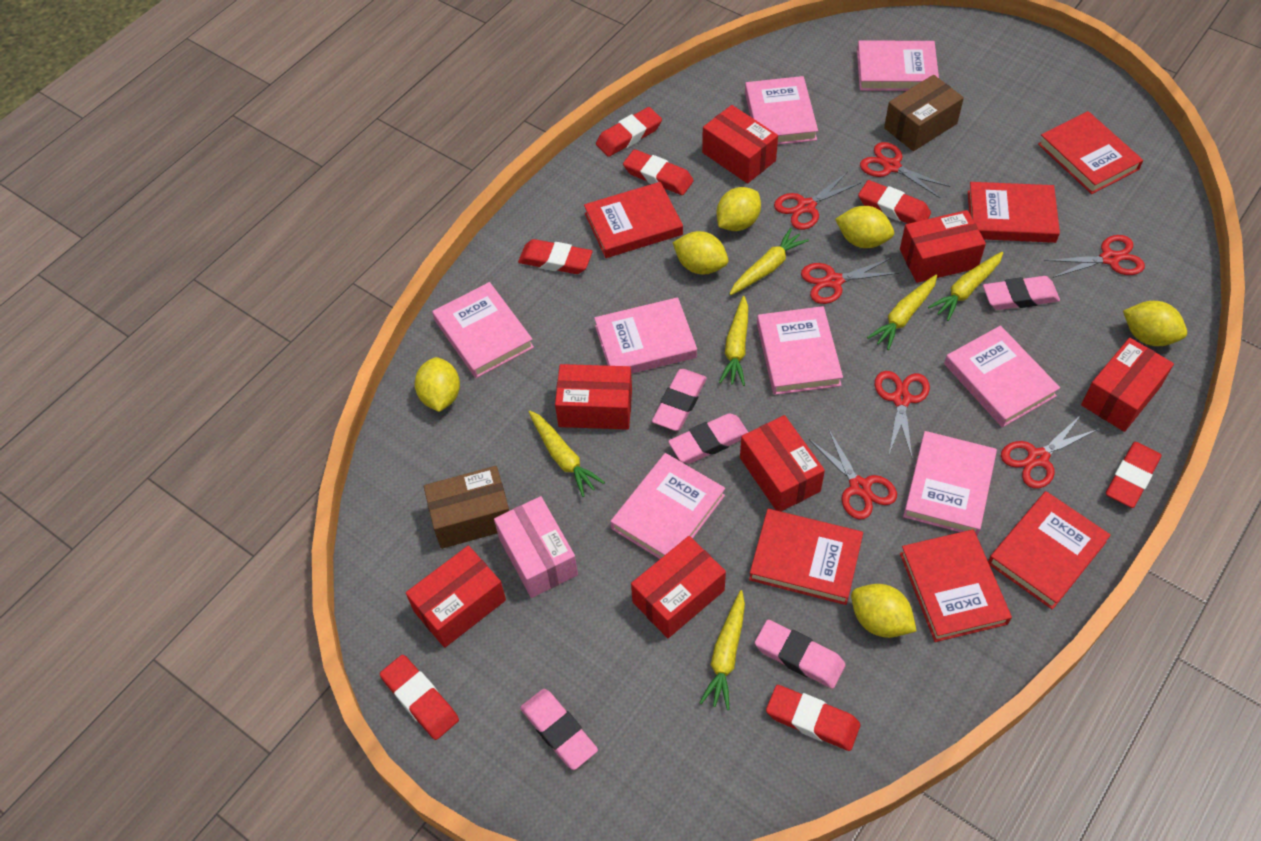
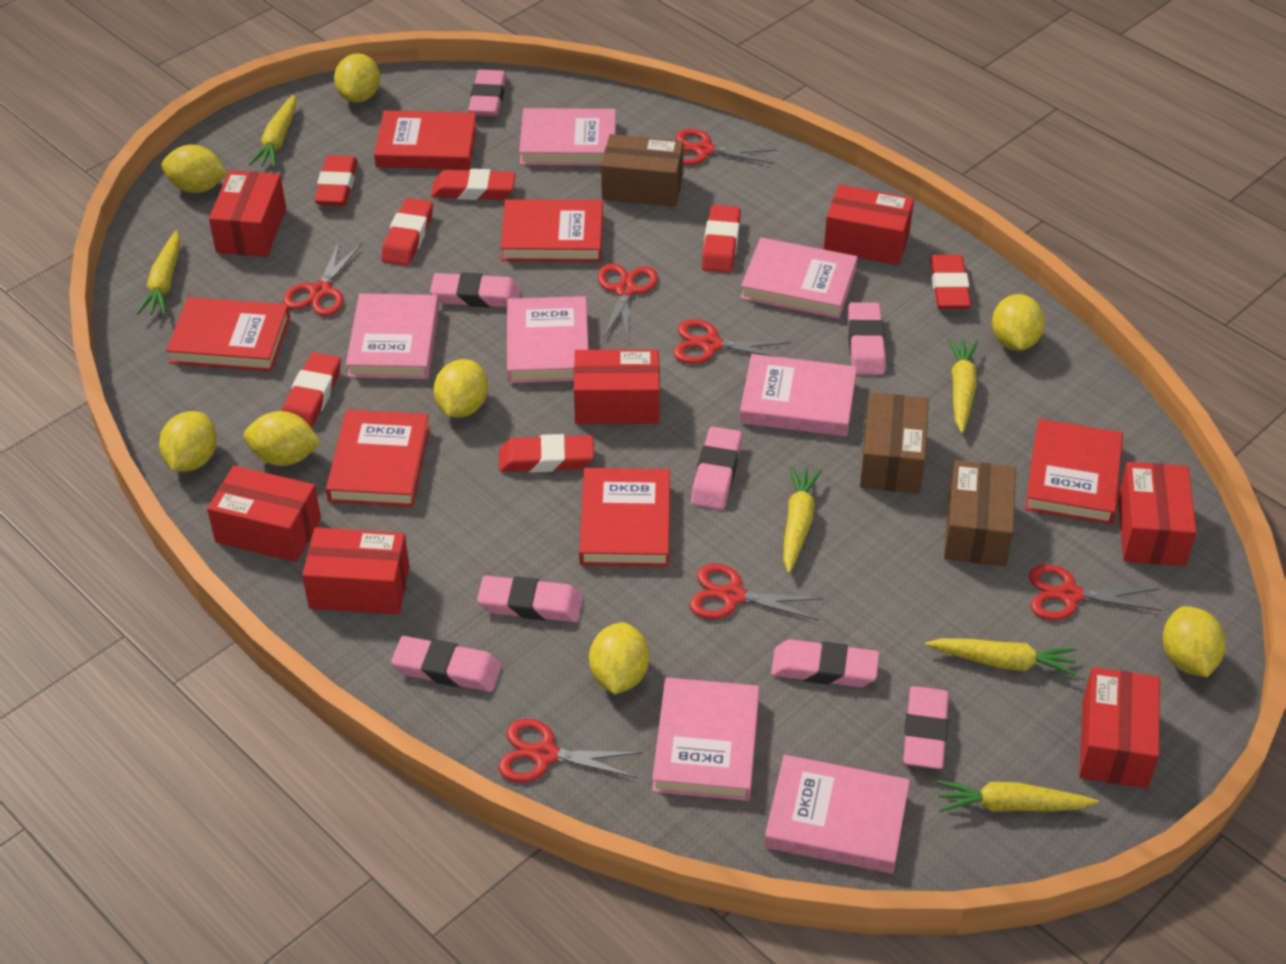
brown box: [424,466,509,549] [884,75,964,151] = 2 -> [601,134,684,207] [860,392,929,494] [944,460,1016,566] = 3
pink book: [432,282,534,378] [594,297,697,374] [610,453,725,559] [745,76,818,145] [757,306,843,395] [857,40,939,91] [903,431,997,536] [944,326,1060,427] = 8 -> [346,293,439,379] [507,296,588,383] [519,108,616,166] [652,677,760,801] [740,237,858,318] [740,354,857,436] [764,755,910,874] = 7
pink box: [494,496,578,598] = 1 -> none = 0
pink eraser: [520,689,598,770] [652,369,707,431] [668,413,748,464] [755,620,846,689] [983,276,1060,310] = 5 -> [391,636,502,692] [430,272,521,308] [468,69,507,116] [477,576,583,622] [691,427,742,510] [771,639,879,687] [848,302,886,375] [903,686,949,769] = 8
yellow lemon: [415,357,460,412] [672,231,728,274] [716,187,761,231] [835,206,894,248] [851,584,917,638] [1123,301,1187,346] = 6 -> [159,411,217,472] [161,145,228,193] [244,411,321,466] [334,53,380,102] [434,359,488,418] [589,622,649,694] [992,294,1045,351] [1163,606,1226,677] = 8

